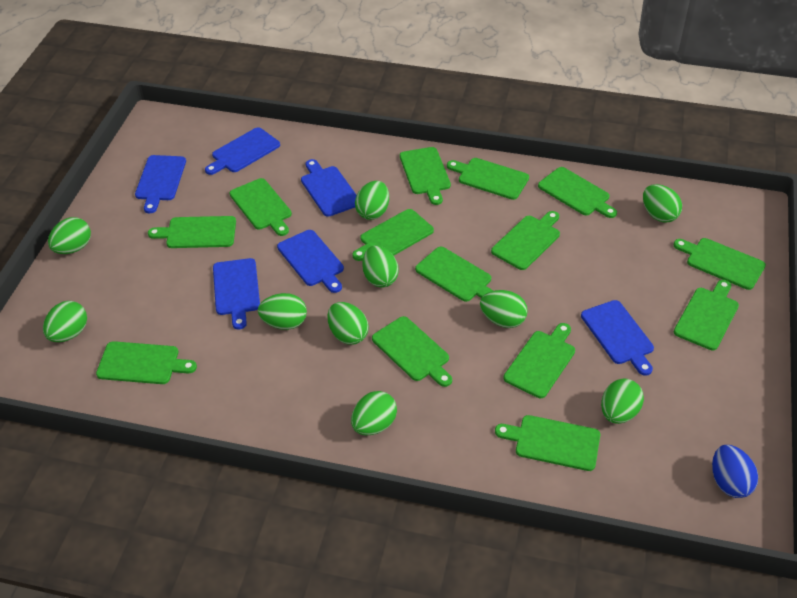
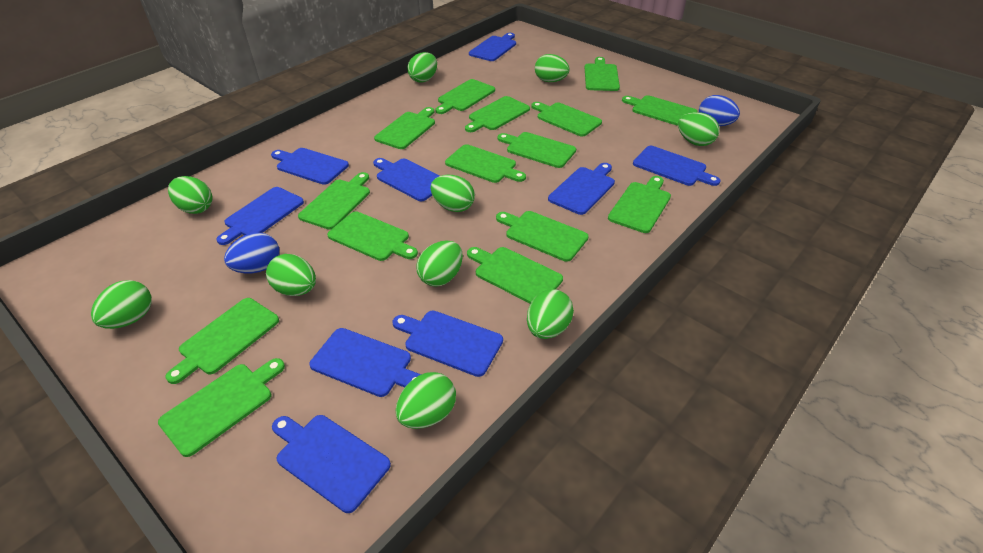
blue cutting board: [135,155,186,213] [205,127,280,175] [213,258,260,329] [277,230,344,293] [301,159,357,217] [581,300,654,376] = 6 -> [216,187,304,245] [271,148,349,185] [272,415,391,513] [309,328,421,397] [373,158,440,201] [392,311,503,377] [469,33,516,61] [548,163,615,215] [633,146,721,186] = 9
blue egg: [712,445,758,498] = 1 -> [224,232,279,273] [699,95,740,126] = 2
green cutting board: [96,341,197,384] [148,216,236,248] [230,178,292,236] [352,209,434,261] [372,316,452,387] [400,147,451,205] [415,247,494,302] [447,158,529,200] [491,211,560,270] [495,415,600,471] [504,323,575,398] [538,167,617,218] [673,238,766,290] [674,280,739,350] = 14 -> [158,358,285,457] [166,298,279,384] [298,172,370,230] [327,211,418,261] [374,107,435,149] [435,79,495,114] [445,144,526,183] [465,96,530,132] [467,247,563,304] [496,211,588,262] [497,132,576,168] [531,102,602,137] [585,57,620,91] [608,176,671,233] [622,95,697,126] = 15

